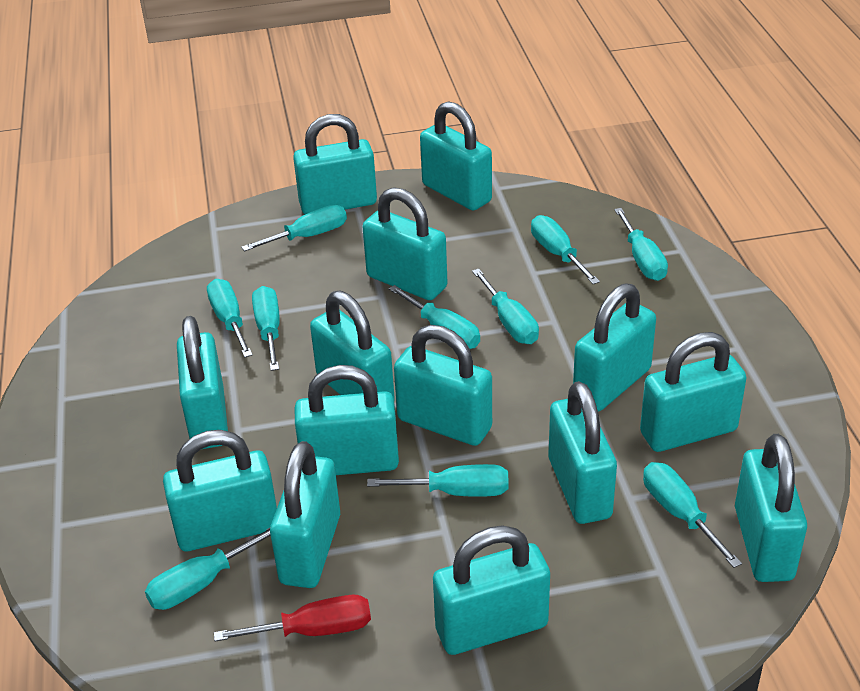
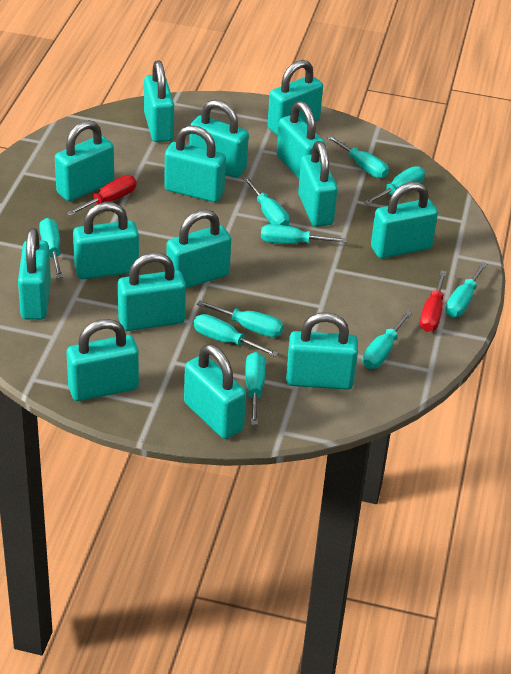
red screwdriver: [214,595,371,642] = 1 -> [67,175,137,216] [420,270,447,332] = 2
turquoise padlock: [163,430,277,551] [177,316,228,449] [270,441,340,588] [293,114,377,215] [295,365,399,475] [310,291,395,400] [362,187,448,300] [394,325,492,446] [420,101,492,211] [433,525,550,655] [549,381,617,524] [573,283,656,411] [640,332,746,452] [735,434,807,582] = 14 -> [18,228,51,320] [55,120,114,201] [67,319,139,401] [73,202,139,279] [118,253,186,331] [144,60,174,142] [164,125,226,202] [166,209,231,288] [184,344,246,439] [189,100,249,178] [267,60,323,135] [277,101,325,178] [286,312,358,390] [298,141,338,227] [371,182,438,258] = 15

